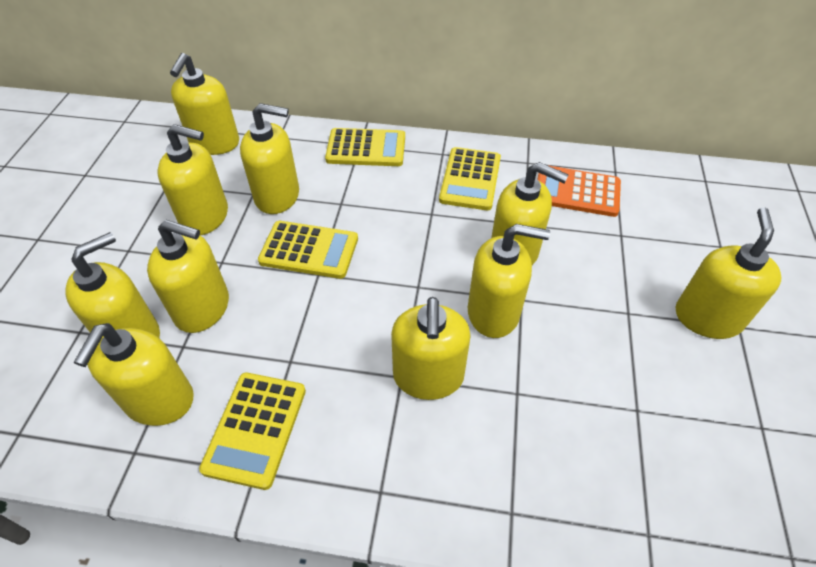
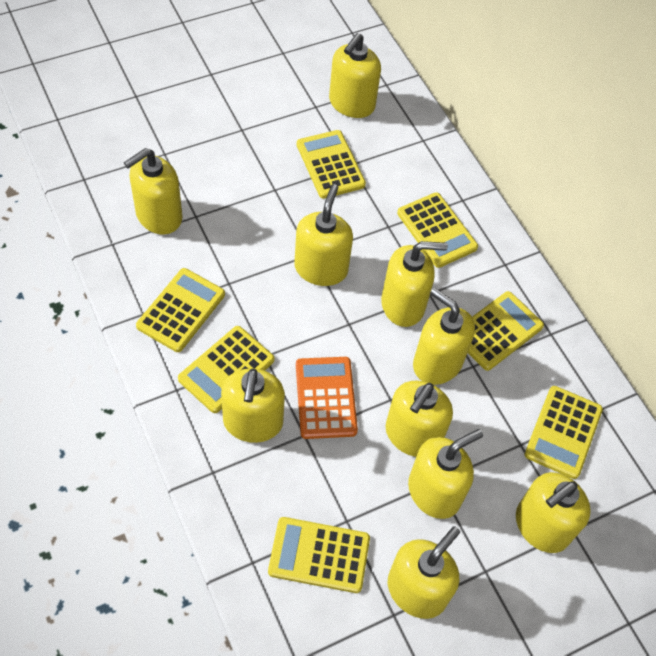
yellow calculator: [199,373,306,490] [258,221,358,279] [325,128,405,166] [439,147,501,210] = 4 -> [136,268,225,352] [178,326,274,413] [268,517,370,593] [297,130,366,199] [397,192,478,268] [468,291,544,371] [524,386,603,479] = 7

